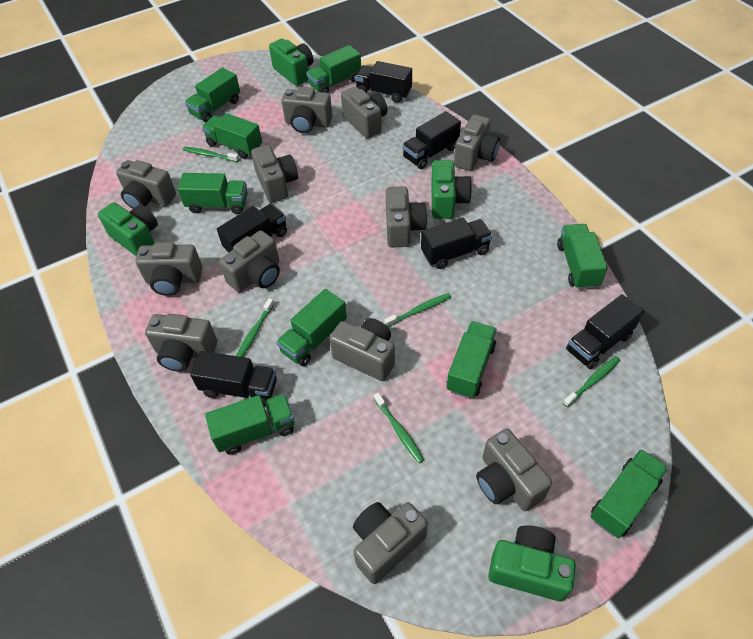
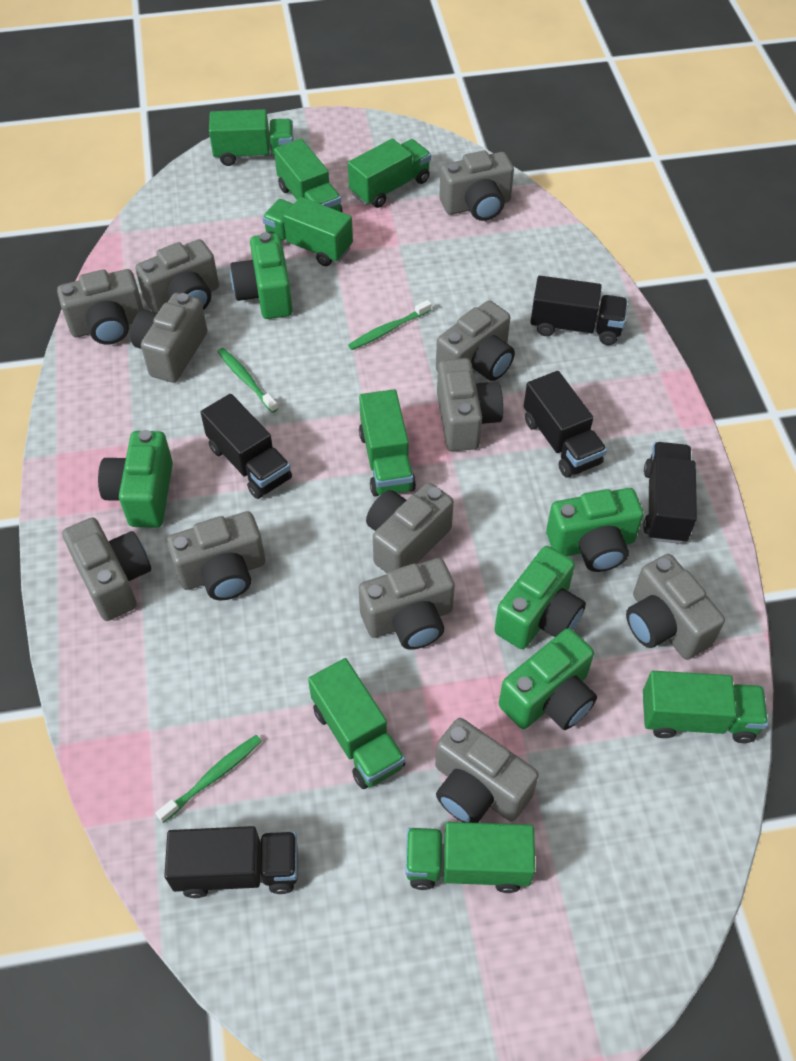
black truck: [190,351,277,406] [217,204,287,253] [355,61,412,103] [402,111,461,169] [421,218,492,269] [566,294,644,369] = 6 -> [164,826,298,898] [200,394,292,499] [524,371,607,478] [530,276,628,345] [643,442,697,544] = 5
green camera: [98,202,158,257] [269,39,313,86] [431,160,472,219] [488,525,576,601] = 4 -> [98,430,173,528] [230,232,293,319] [494,546,586,649] [499,628,597,730] [546,488,644,572] = 5
green toothbrush: [183,147,239,162] [236,298,274,357] [374,393,424,463] [384,293,451,327] [563,356,620,407] = 5 -> [156,735,262,823] [217,348,278,413] [348,300,431,350] = 3
green truck: [178,173,248,214] [185,67,240,123] [202,113,262,159] [205,394,294,455] [276,289,347,366] [306,45,361,93] [447,321,497,399] [557,224,608,289] [590,449,668,538] = 9 -> [209,109,293,166] [262,197,353,266] [274,139,343,212] [308,658,405,789] [348,139,431,208] [359,389,416,497] [405,822,535,893] [643,671,768,743] = 8

